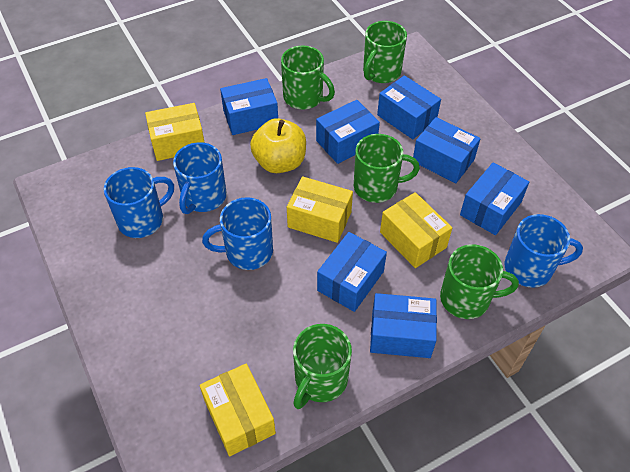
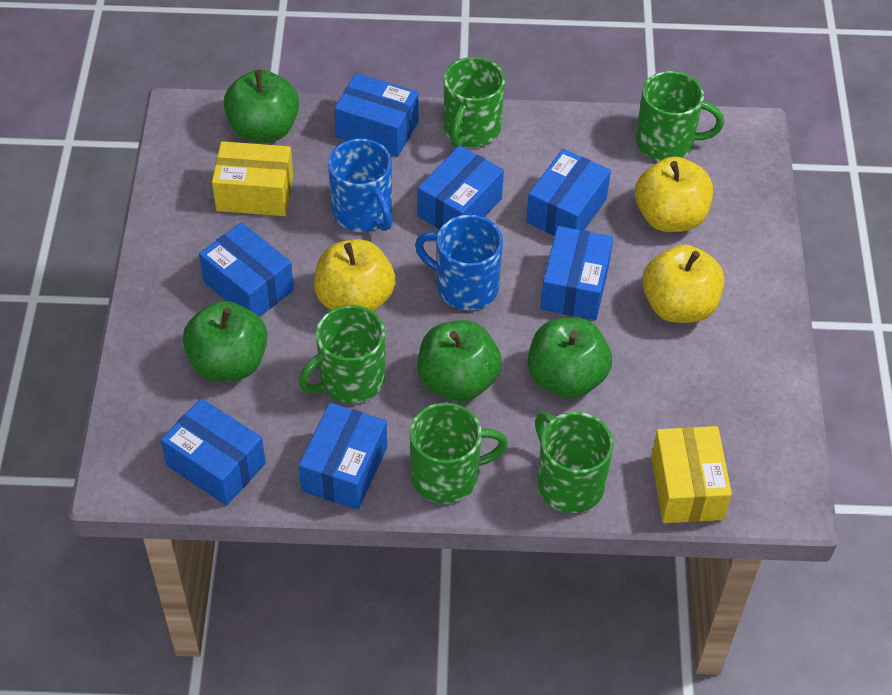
blue mug: [104,167,174,238] [173,142,227,214] [202,197,273,270] [504,214,583,288] = 4 -> [328,139,392,232] [415,215,503,310] = 2
green apple: none = 0 -> [183,301,267,382] [223,69,299,143] [418,320,502,402] [528,318,612,399] = 4
yellow apple: [250,118,306,173] = 1 -> [314,239,396,312] [635,156,713,232] [642,245,724,323] = 3
yellow box: [145,103,205,161] [200,364,276,456] [287,176,353,243] [380,192,452,268] = 4 -> [212,141,293,216] [651,426,732,523] = 2

